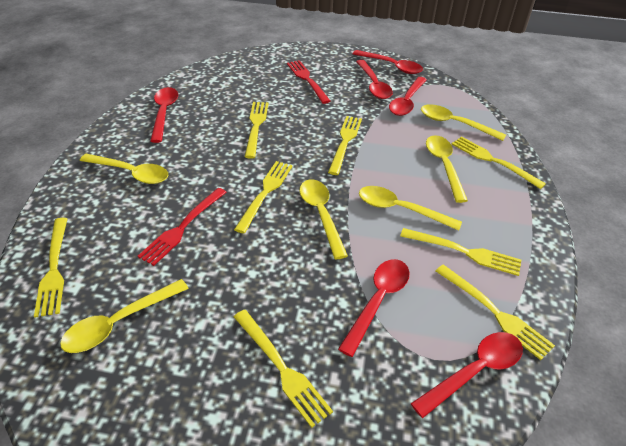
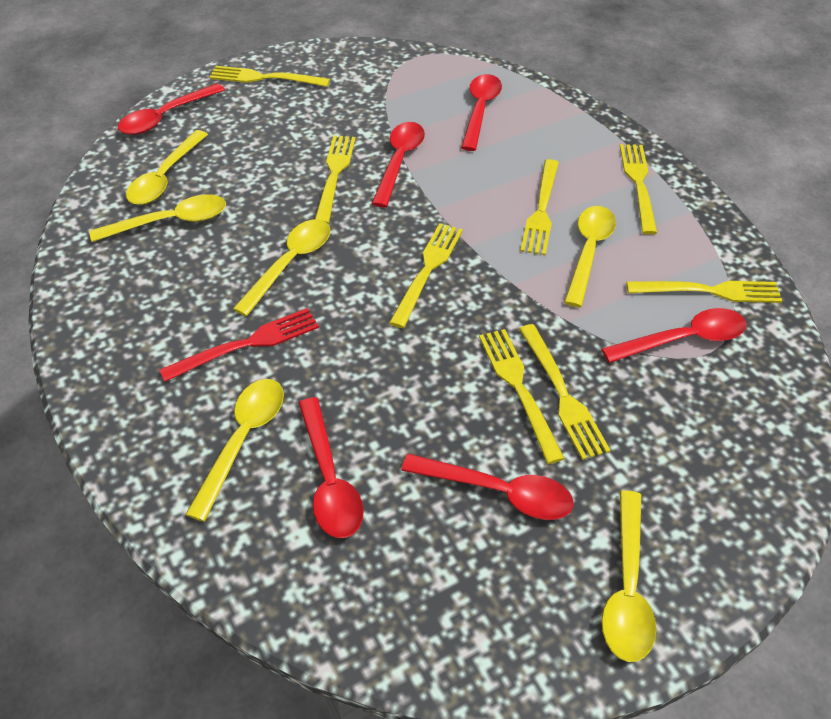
red fork: [138,188,227,266] [287,60,331,104] = 2 -> [159,308,319,382] = 1

